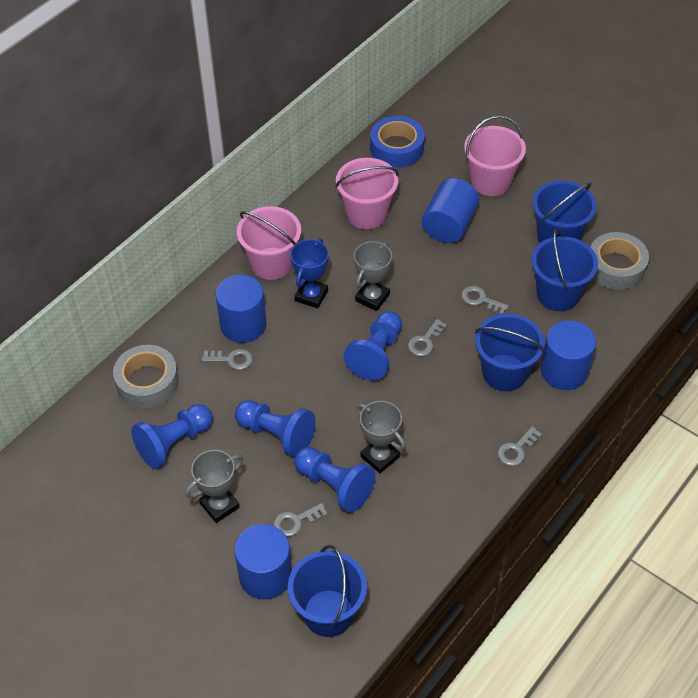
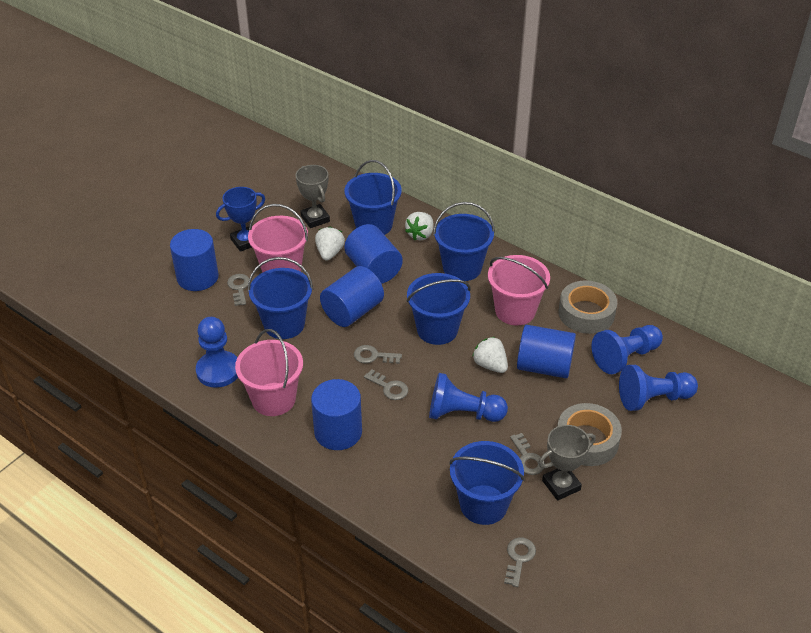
blue bucket: [288,545,367,637] [475,314,545,391] [531,228,598,311] [532,180,597,243] = 4 -> [248,257,313,339] [345,160,402,235] [407,273,471,345] [433,202,495,281] [449,441,525,525] = 5
blue cylinder: [216,275,266,343] [234,524,292,599] [422,178,480,243] [541,320,596,390] = 4 -> [170,229,219,291] [311,379,362,450] [320,266,384,327] [344,224,403,284] [517,325,576,378] = 5
blue tape: [370,116,425,168] = 1 -> none = 0
grey trophy: [185,450,243,523] [354,241,392,311] [357,401,405,473] = 3 -> [296,165,330,228] [538,425,596,501] = 2
white strawberry: none = 0 -> [315,226,345,261] [405,212,433,240] [472,337,508,373] = 3

